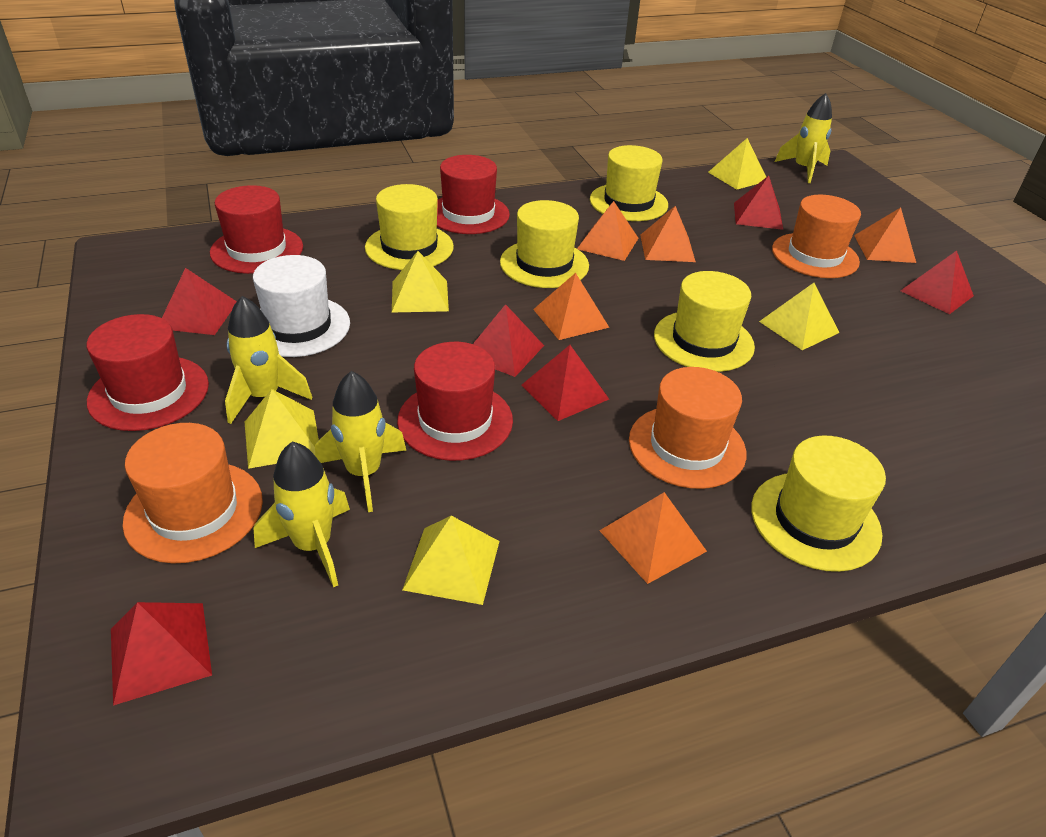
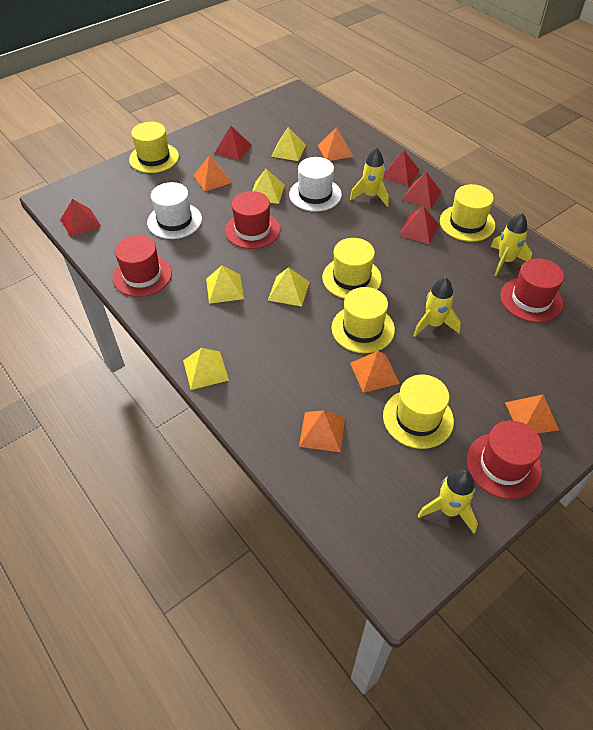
orange hat: [123,423,263,563] [629,367,747,489] [772,195,861,278] = 3 -> none = 0
red pyramid: [111,602,212,705] [162,268,237,335] [473,304,544,377] [522,345,609,421] [734,176,783,230] [900,251,974,314] = 6 -> [60,199,101,237] [214,126,252,160] [384,150,420,186] [399,206,439,244] [402,172,442,209] = 5
white hat: [253,255,350,357] = 1 -> [147,182,202,239] [289,157,342,212] = 2

